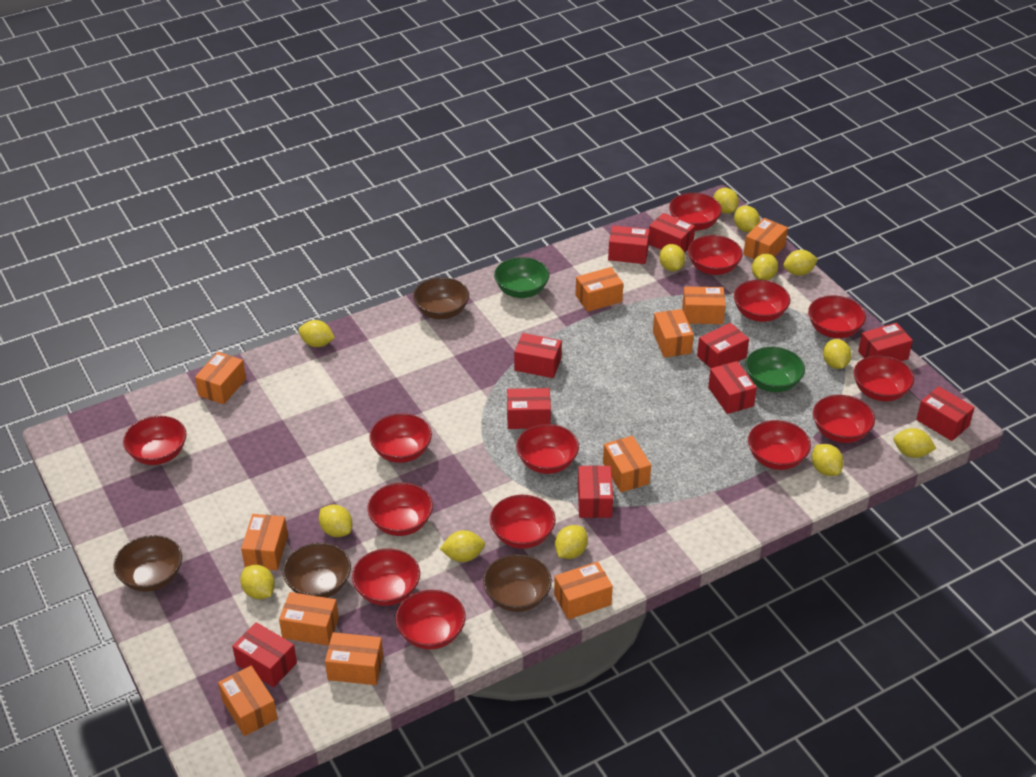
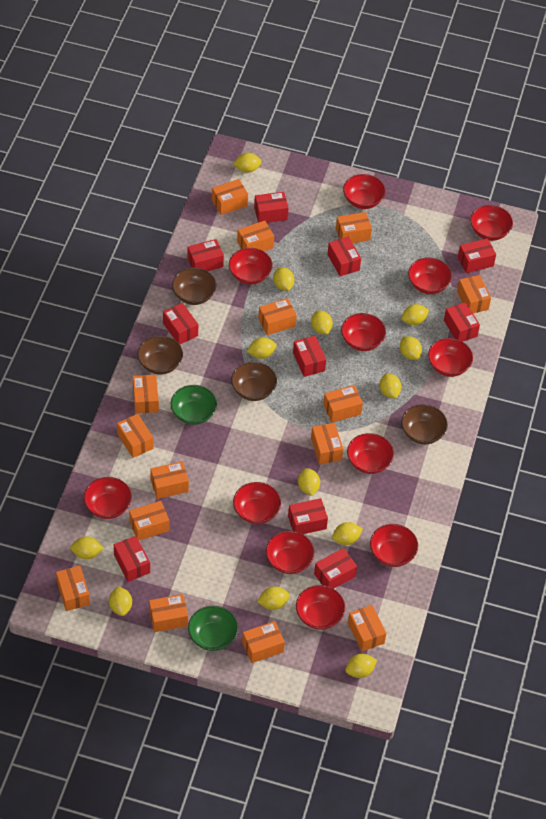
orange box: [195,352,246,404] [218,665,278,736] [241,514,288,570] [279,592,339,646] [325,632,383,685] [554,562,613,620] [576,267,623,312] [603,436,651,492] [653,309,694,358] [682,286,726,324] [744,218,788,259] = 11 -> [56,566,90,611] [117,414,154,458] [129,501,169,540] [133,374,159,414] [149,594,188,632] [150,461,189,499] [212,179,248,215] [237,221,274,251] [242,621,285,663] [258,298,297,335] [311,423,343,465] [323,385,363,423] [336,212,372,243] [348,605,386,652] [457,275,491,313] = 15
red bowl: [123,416,187,465] [352,548,420,606] [367,483,433,536] [369,413,432,463] [396,590,466,650] [490,495,556,549] [516,424,579,474] [669,193,722,231] [688,235,743,275] [734,280,790,322] [748,420,811,470] [808,296,866,338] [813,395,875,443] [854,355,914,401] = 14 -> [84,477,132,519] [229,248,273,285] [233,482,281,524] [266,531,314,574] [296,585,345,630] [341,313,386,351] [343,174,386,209] [347,433,394,474] [370,524,418,567] [408,257,452,294] [428,338,473,377] [470,205,513,241] = 12

